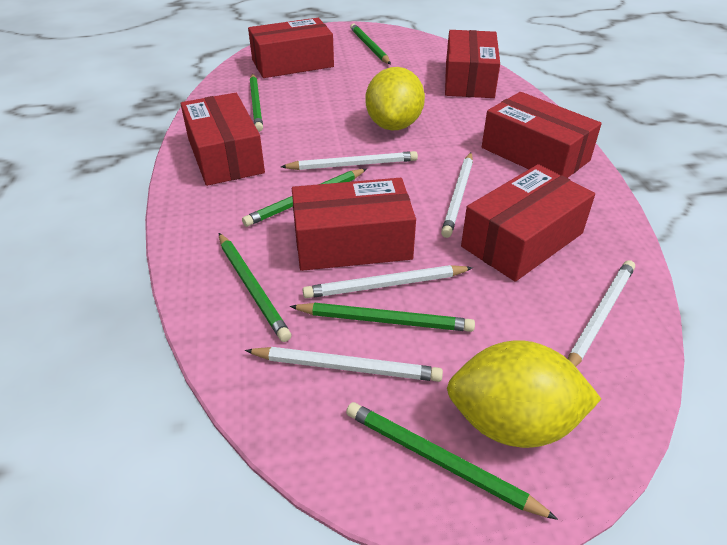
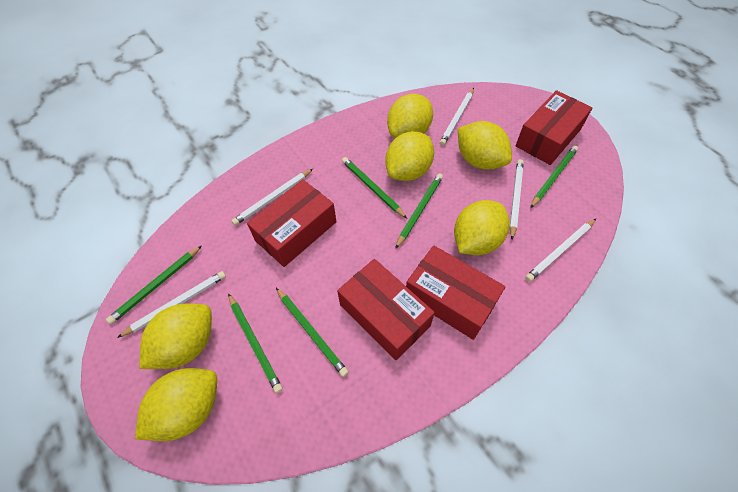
red box: [180,93,265,186] [248,18,334,78] [292,178,416,271] [445,30,500,98] [461,164,595,282] [482,92,602,178] = 6 -> [247,179,336,267] [337,259,435,360] [406,245,506,340] [515,90,592,165] = 4
yellow lemon: [366,67,425,130] [447,340,601,448] = 2 -> [135,368,217,441] [140,304,212,369] [385,131,434,181] [387,94,433,138] [454,200,510,255] [458,121,512,170] = 6

